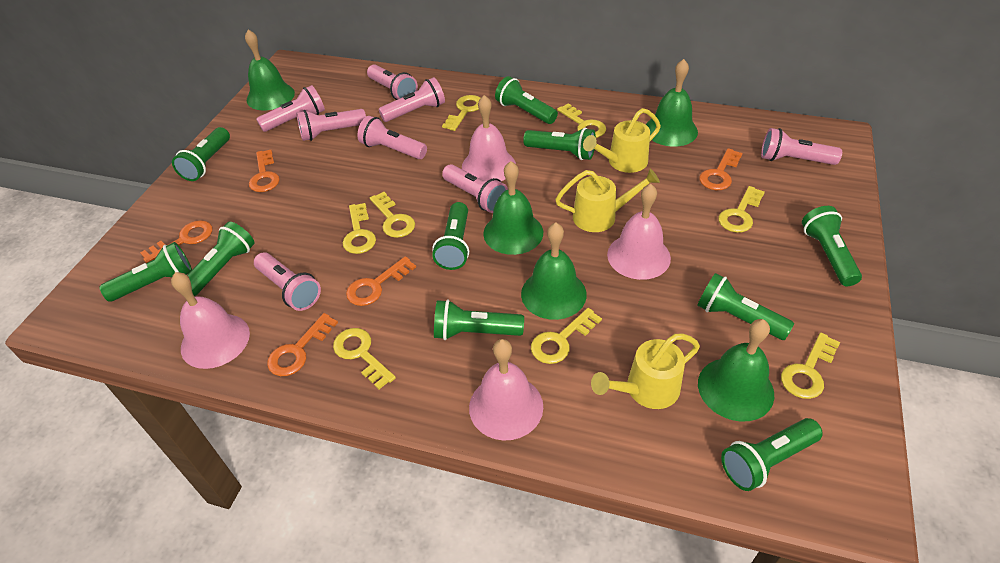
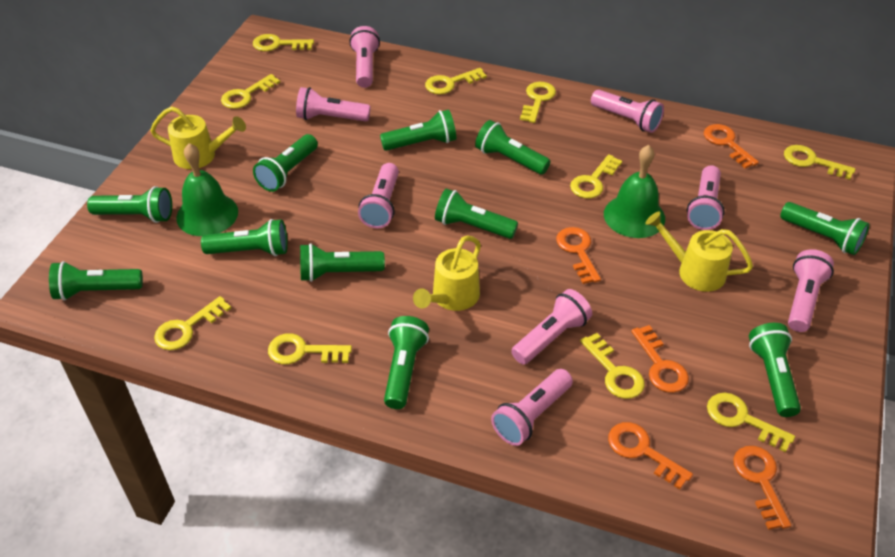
green bell: [245,30,295,110] [483,161,543,255] [521,222,587,320] [646,59,698,147] [698,319,774,422] = 5 -> [176,143,238,236] [604,145,665,238] = 2
green flashlight: [99,242,192,302] [172,127,230,181] [187,221,255,296] [432,202,469,270] [434,300,524,340] [495,76,558,124] [523,127,596,160] [697,273,794,340] [721,418,823,491] [802,206,862,286] = 10 -> [49,261,143,301] [87,186,172,223] [201,219,288,256] [253,134,318,192] [300,243,385,282] [380,109,456,151] [384,316,429,409] [435,189,518,239] [475,120,550,175] [749,323,801,417] [780,202,869,255] = 11
pink bell: [171,272,250,369] [462,95,516,181] [469,339,543,440] [607,184,671,280] = 4 -> none = 0
yellow key: [333,328,396,389] [343,203,376,254] [370,192,415,238] [442,95,480,131] [531,308,602,364] [557,103,606,138] [718,186,765,233] [781,333,840,399] = 8 -> [154,296,231,350] [221,74,280,109] [253,34,314,51] [268,333,352,364] [425,68,487,94] [520,82,556,123] [570,154,622,199] [580,333,645,399] [707,393,795,452] [784,145,856,180] = 10

